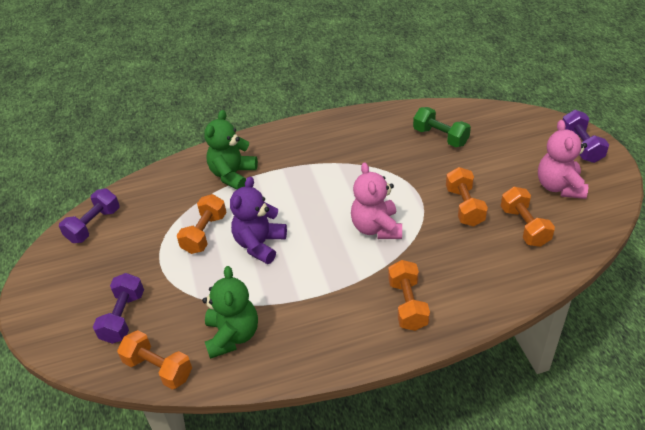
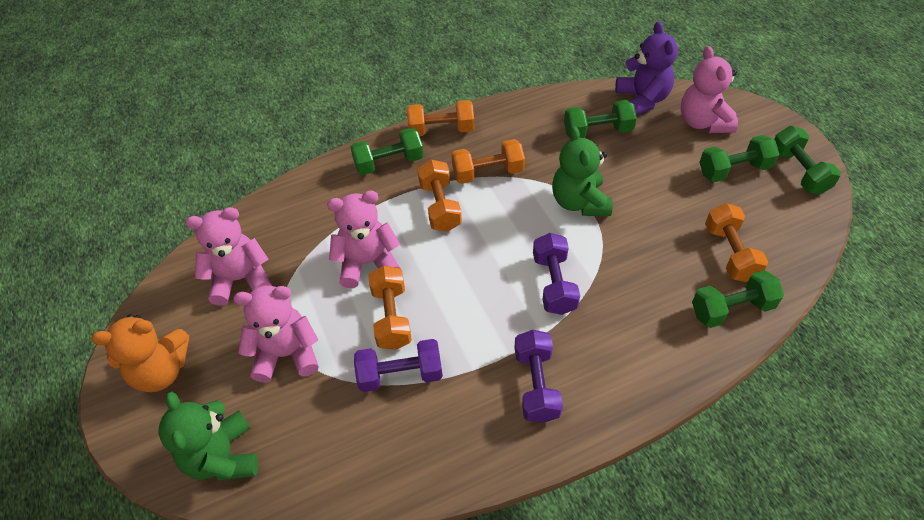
green dumbbell: [413,107,471,147] = 1 -> [350,128,424,175] [564,100,637,138] [692,270,784,328] [699,135,780,182] [774,126,841,195] = 5
orange teddy bear: none = 0 -> [92,314,189,392] = 1
pink teddy bear: [351,162,402,239] [538,120,588,199] = 2 -> [185,207,272,306] [233,285,319,383] [327,190,401,288] [681,46,738,133] = 4

